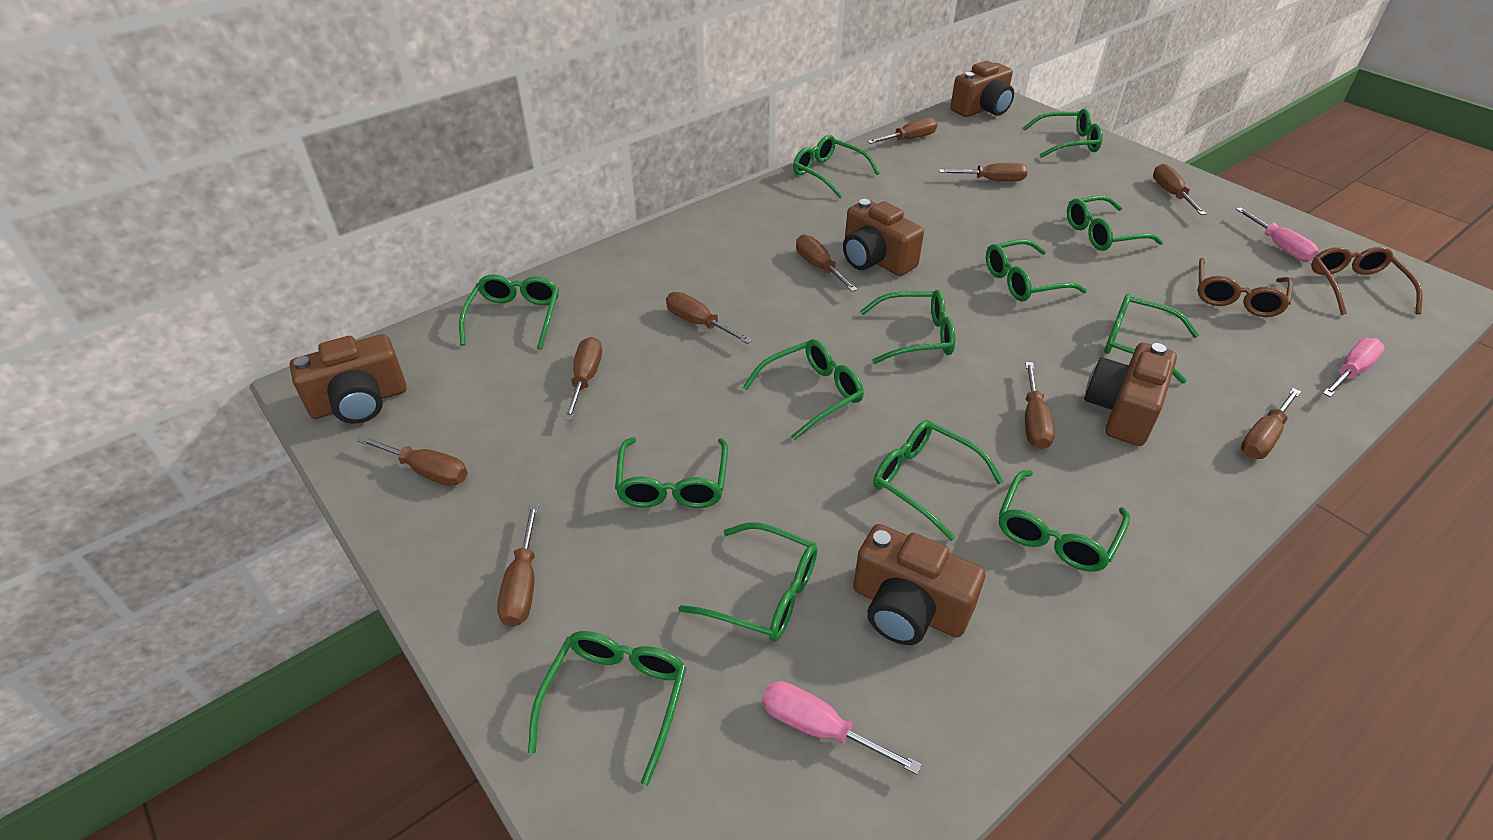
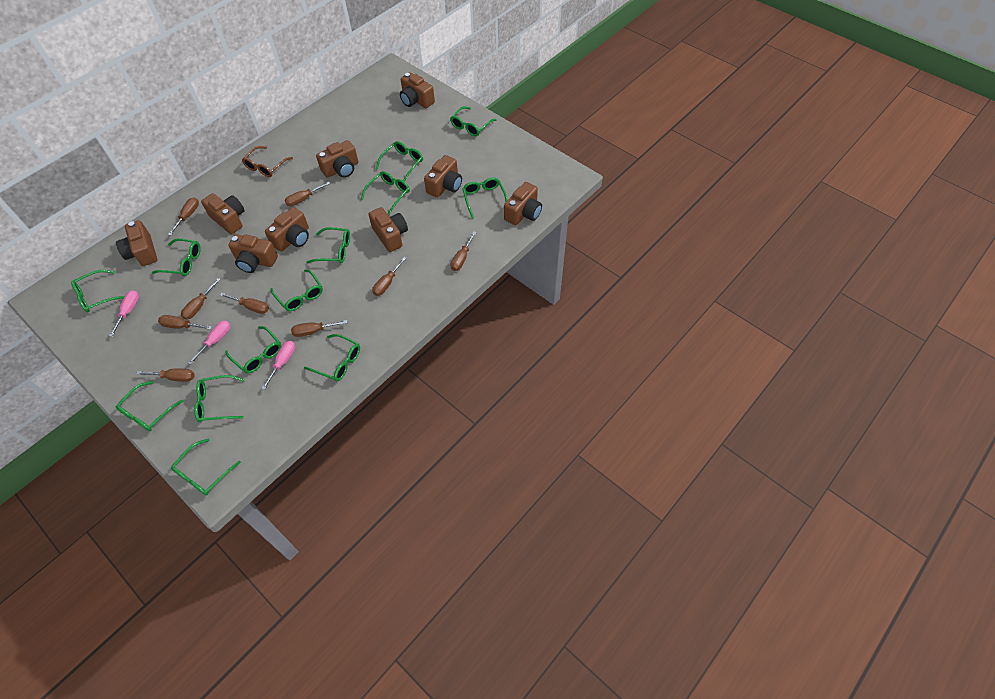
brown camera: [290,334,406,424] [843,199,924,276] [853,524,985,645] [950,61,1014,117] [1084,343,1177,446] = 5 -> [116,220,157,266] [201,193,245,234] [228,234,278,273] [265,207,309,252] [316,140,359,178] [369,207,408,252] [400,72,435,108] [424,155,462,198] [504,182,542,225] = 9
brown glasses: [1197,258,1293,317] [1311,246,1423,315] = 2 -> [242,146,293,177] = 1
brown screwdriver: [357,435,468,486] [497,504,539,627] [564,337,602,420] [666,292,752,344] [796,235,858,292] [867,118,937,144] [939,163,1028,181] [1025,362,1055,449] [1153,164,1206,215] [1241,388,1301,459] = 10 -> [136,369,195,382] [158,315,212,330] [168,198,199,236] [181,278,221,320] [220,293,269,314] [285,182,330,206] [291,320,348,337] [372,257,407,296] [450,232,477,271] = 9

